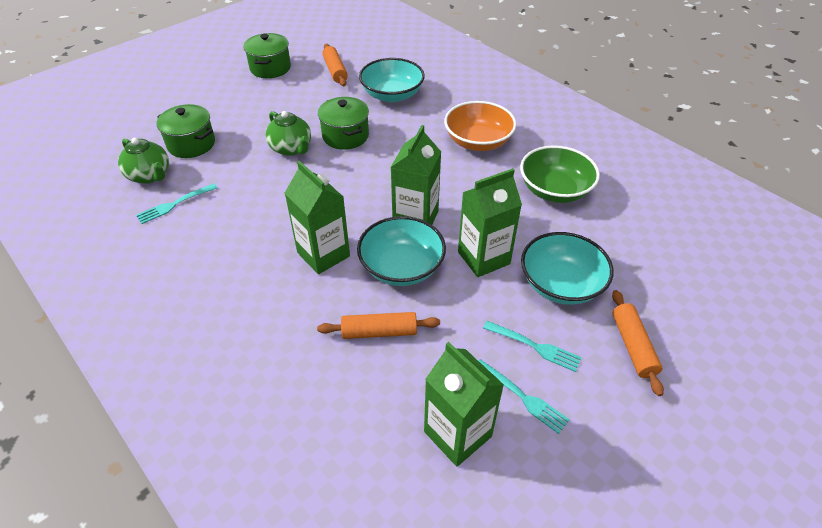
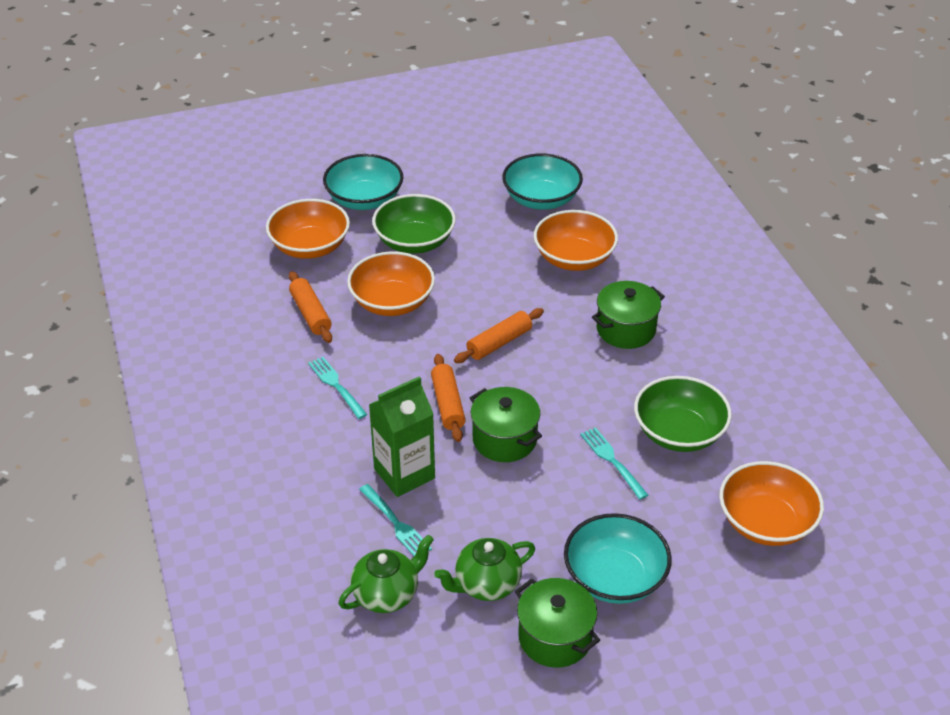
green bowl: [520,146,600,203] = 1 -> [372,194,456,254] [634,376,732,452] = 2
green carton: [285,161,350,274] [390,125,441,225] [424,342,504,467] [458,168,522,277] = 4 -> [369,376,435,497] = 1
orange bowl: [444,101,516,151] = 1 -> [266,199,350,259] [347,251,435,316] [534,210,618,271] [719,461,824,546] = 4

